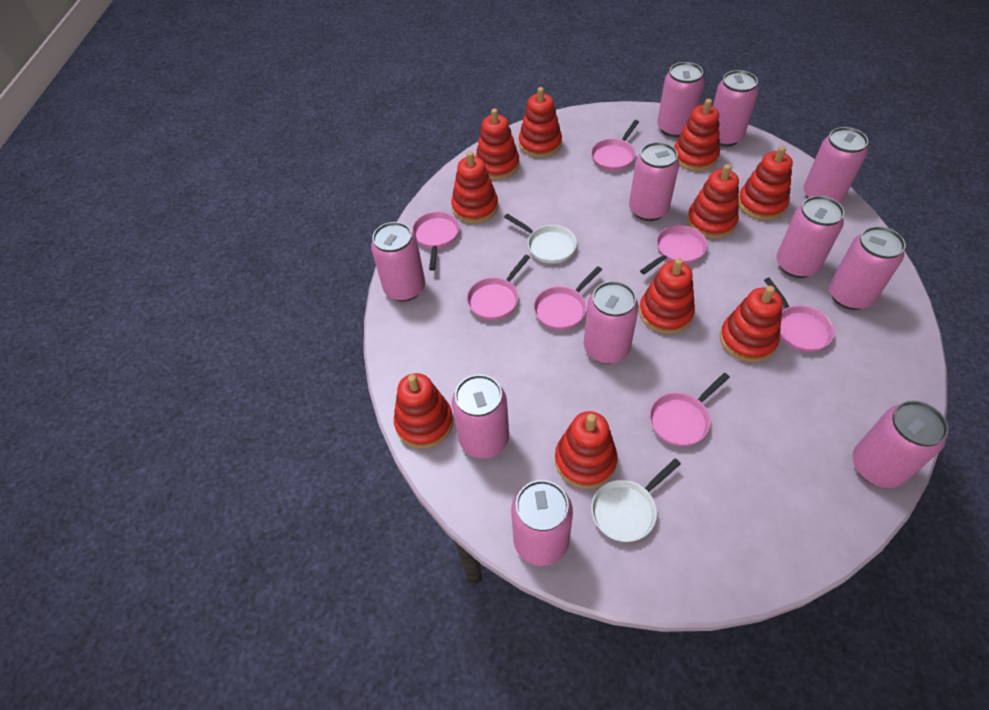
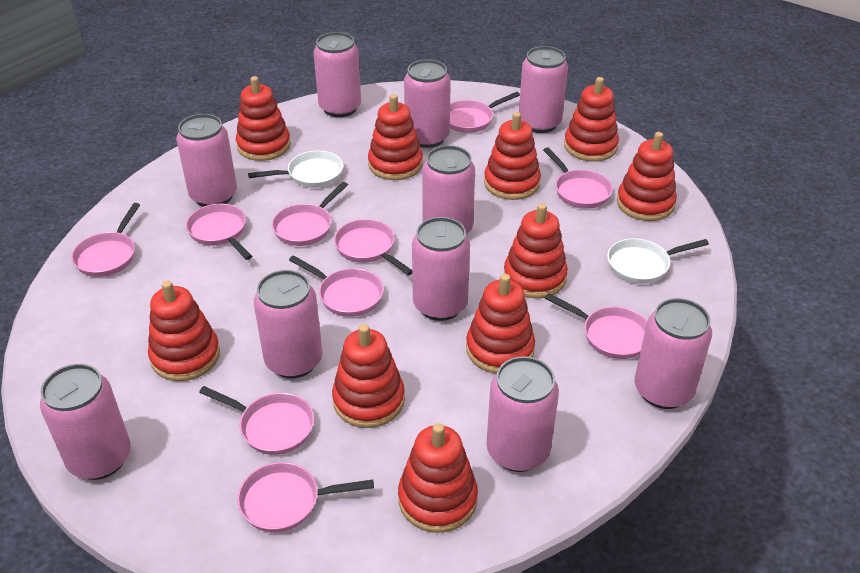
pink can: [371,222,425,302] [452,374,509,458] [511,480,573,566] [584,281,639,364] [629,142,679,221] [657,62,704,137] [713,70,758,147] [776,196,844,278] [803,127,868,203] [829,226,906,310] [852,401,948,488] = 11 -> [40,364,131,480] [176,114,237,207] [254,270,322,379] [314,32,361,117] [404,59,451,148] [412,217,470,321] [422,145,475,234] [486,356,559,472] [519,46,568,133] [635,298,712,409] = 10
pink pan: [412,212,460,271] [467,255,530,320] [533,266,602,330] [591,120,639,171] [640,225,707,274] [649,373,730,447] [764,278,835,352] = 7 -> [71,203,140,277] [186,204,252,260] [199,386,314,455] [237,462,374,533] [272,182,348,246] [289,255,384,317] [334,219,412,276] [450,92,520,133] [543,147,613,209] [545,293,647,359] = 10

